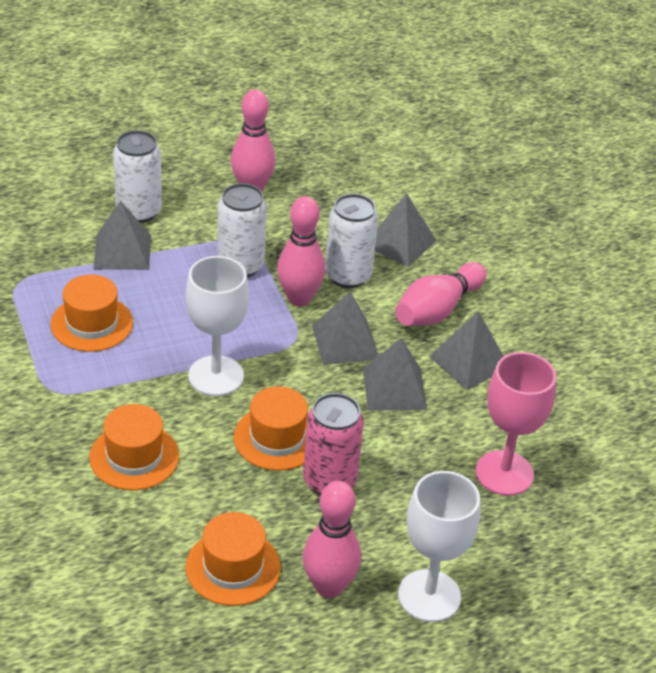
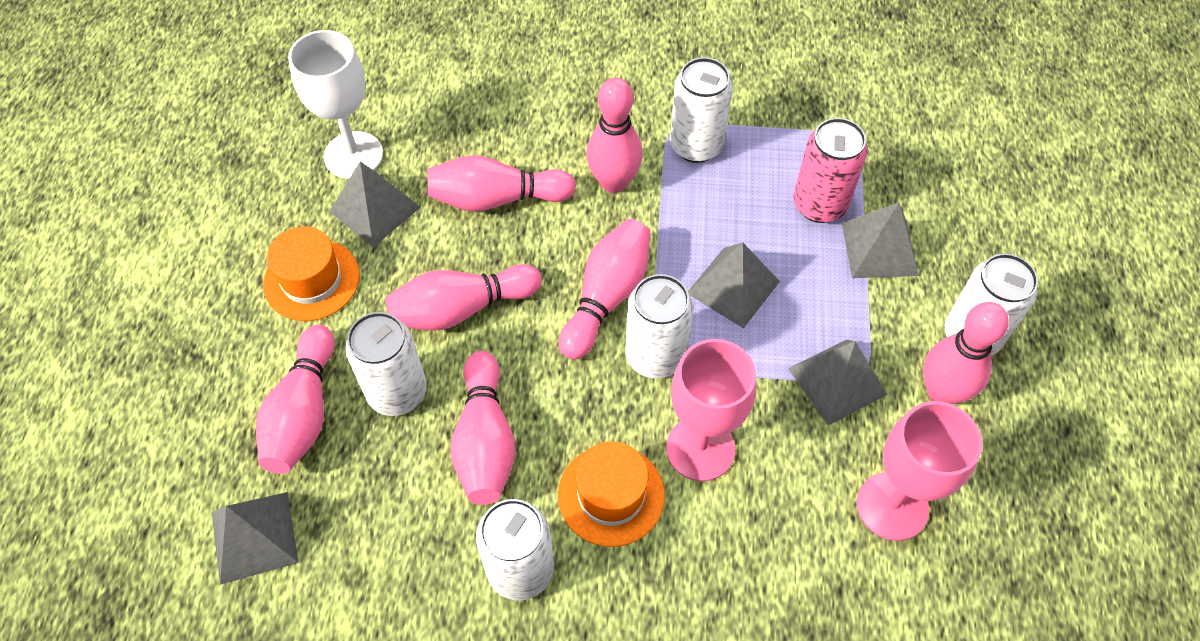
orange hat: [50,275,133,352] [89,404,179,490] [185,512,281,606] [234,386,308,471] = 4 -> [263,226,360,321] [558,441,665,547] = 2
pink bowling pin: [231,89,276,191] [277,196,325,306] [303,481,361,598] [395,262,487,326] = 4 -> [256,325,335,474] [385,264,542,331] [428,155,576,212] [450,351,516,505] [559,219,650,360] [586,78,643,193] [923,302,1009,404] = 7
pink goblet: [476,352,556,496] = 1 -> [666,339,756,481] [857,401,982,541] = 2
white can: [113,130,162,223] [217,183,267,277] [325,194,378,288] = 3 -> [345,312,427,416] [476,499,554,600] [625,274,693,379] [670,57,733,163] [945,253,1038,356] = 5
white goblet: [186,256,249,396] [398,471,480,622] = 2 -> [288,30,383,179] = 1

